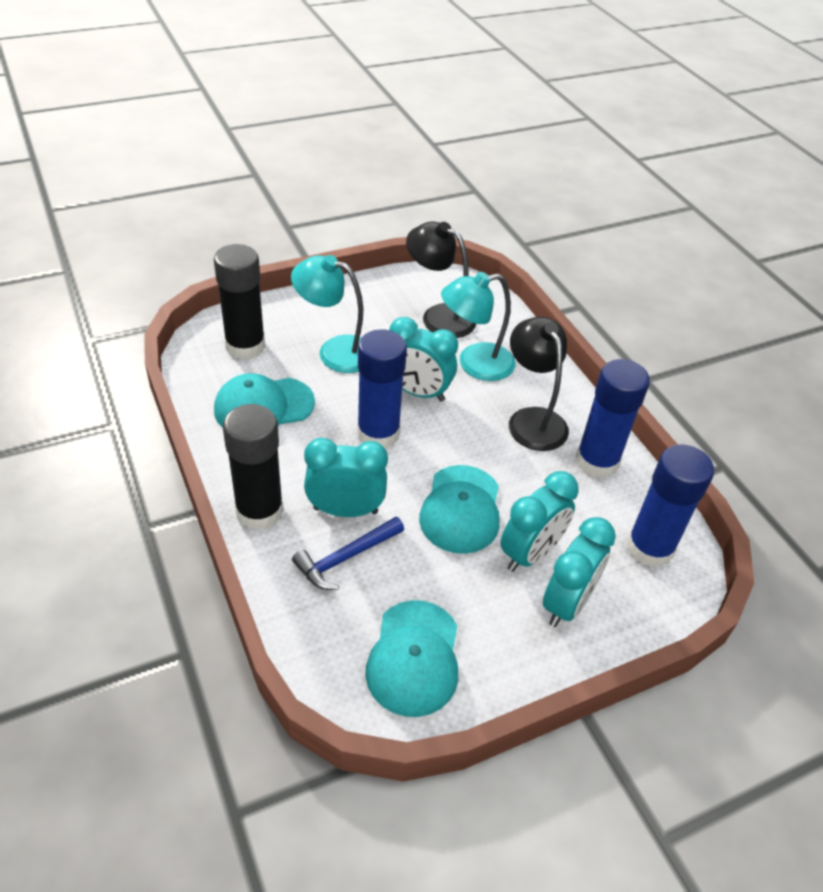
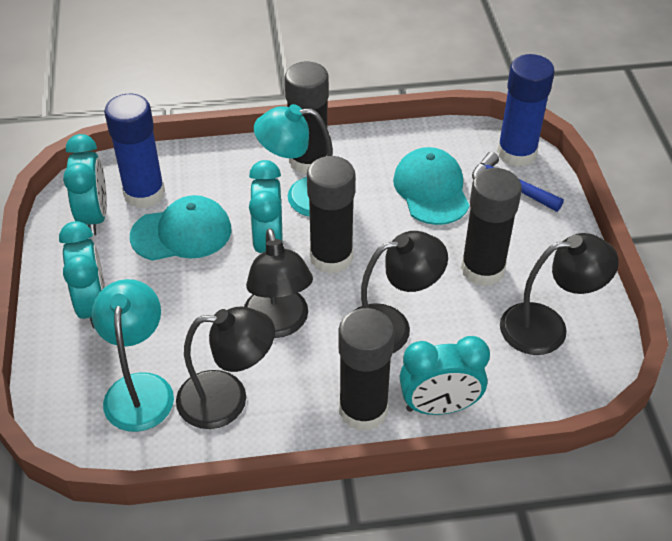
black glue stick: [214,244,265,359] [223,404,284,530] = 2 -> [284,62,329,174] [307,156,355,274] [338,308,394,431] [461,168,522,286] = 4
black lamp: [406,221,476,338] [509,317,569,451] = 2 -> [176,307,275,429] [244,228,313,338] [355,231,448,353] [500,233,619,355] = 4
blue glue stick: [357,329,407,448] [576,359,650,478] [626,444,714,568] = 3 -> [104,94,165,208] [497,54,555,167] = 2
turquoise cap: [214,373,315,428] [365,600,458,717] [419,465,499,554] = 3 -> [130,195,231,261] [393,147,470,225] = 2

